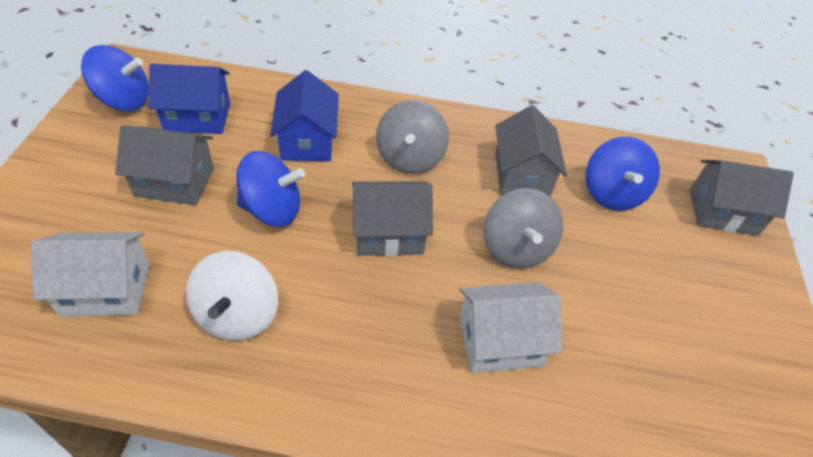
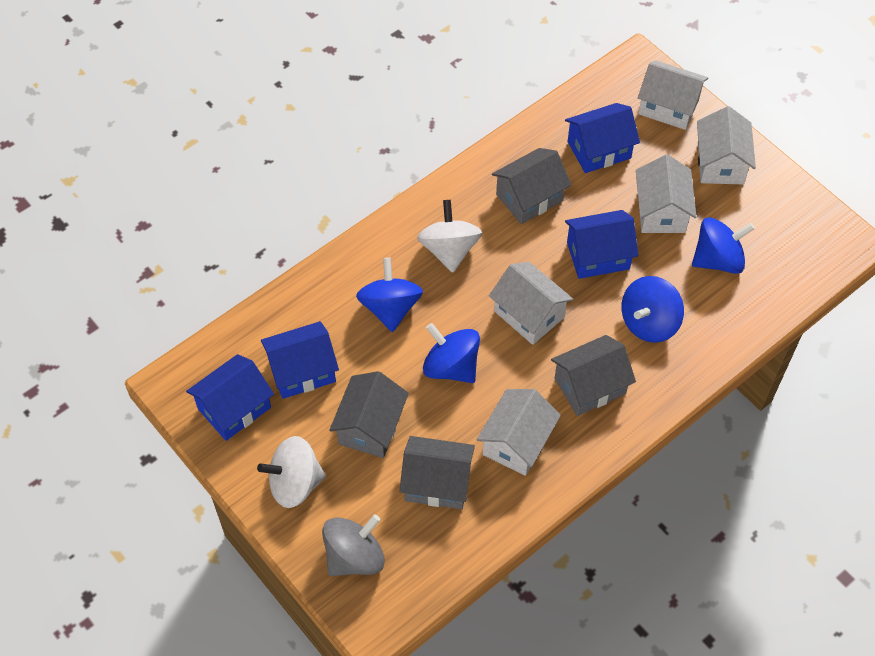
blue house: [149,64,230,134] [270,70,339,161] = 2 -> [186,354,274,441] [261,321,339,399] [565,103,640,173] [565,210,638,279] = 4
blue spinning top: [81,45,149,111] [237,151,305,227] [586,136,660,211] = 3 -> [356,258,423,332] [423,323,480,383] [621,276,684,343] [692,217,755,274] = 4
grey spinning top: [376,100,449,174] [483,188,563,269] = 2 -> [322,514,385,576] = 1
white house: [31,232,150,317] [459,282,563,373] = 2 -> [477,389,561,476] [489,262,573,345] [636,154,697,233] [638,60,708,130] [697,106,756,184] = 5
white spinning top: [186,251,278,341] = 1 -> [257,436,326,508] [417,200,482,273] = 2

